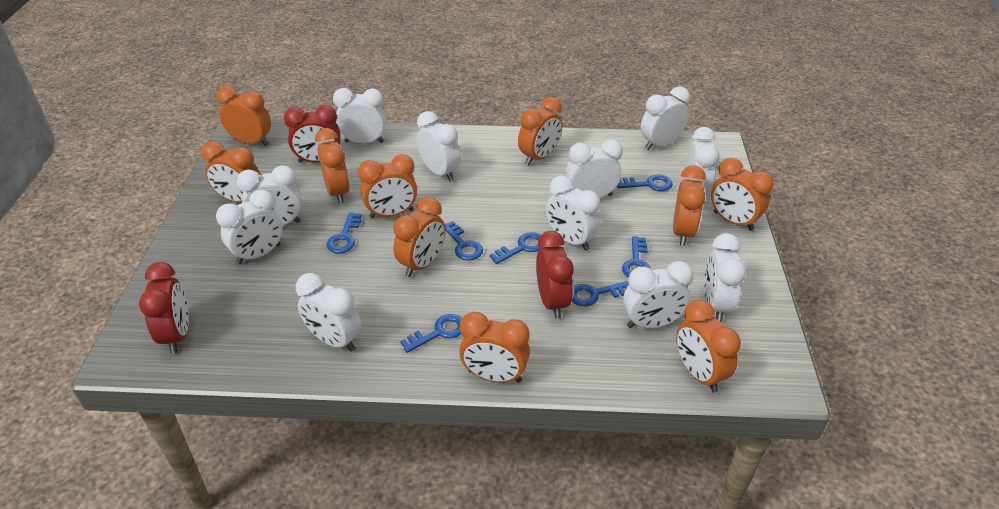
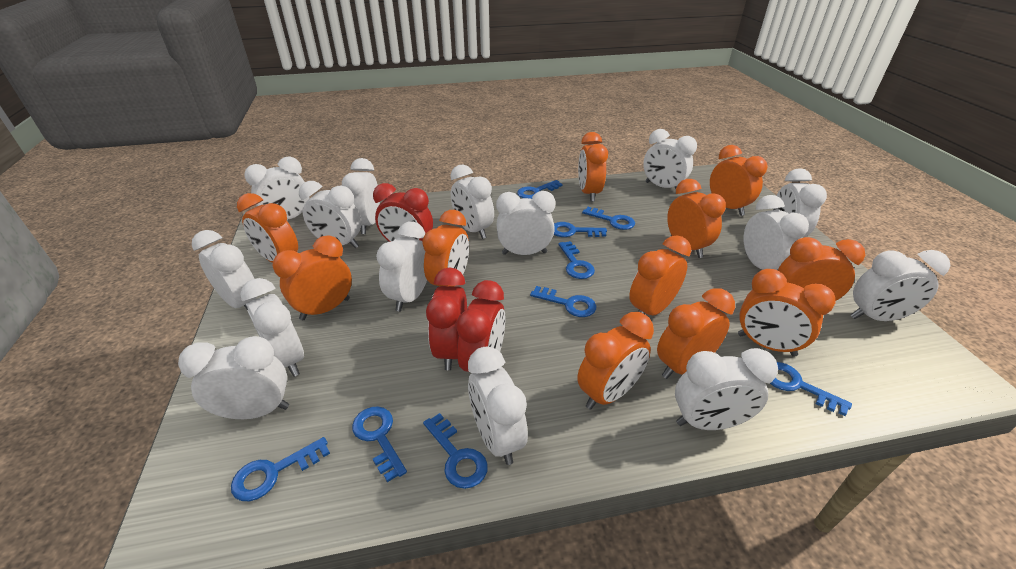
blue key: [327,212,362,253] [400,314,462,353] [445,221,483,261] [489,232,544,264] [572,281,629,306] [617,174,673,191] [622,236,651,278] = 7 -> [231,437,330,501] [352,406,407,482] [423,413,488,489] [517,180,563,199] [530,286,597,317] [554,222,607,237] [558,241,595,279] [582,207,635,230] [770,362,852,416] = 9
orange clock: [201,141,261,203] [216,86,271,146] [315,128,350,204] [358,154,417,219] [393,197,446,277] [459,312,530,383] [518,97,562,165] [673,165,706,246] [676,300,741,393] [711,158,774,231] = 10 -> [237,193,298,263] [272,235,352,320] [422,210,469,287] [577,312,654,410] [578,132,608,202] [629,235,691,315] [657,288,735,379] [667,179,726,258] [710,145,768,216] [738,269,835,357] [778,237,865,301] = 11
white clock: [216,189,283,264] [236,165,301,226] [296,273,361,352] [333,88,386,143] [417,111,461,182] [546,175,601,251] [566,139,623,198] [623,261,693,328] [641,86,690,150] [686,127,719,195] [704,233,746,322] = 11 -> [178,336,289,419] [192,230,257,310] [240,278,304,377] [244,157,310,220] [299,181,362,248] [342,158,380,234] [376,222,427,311] [450,164,494,239] [468,346,528,465] [496,191,556,255] [643,129,697,189] [675,348,778,430] [744,195,809,270] [773,168,827,238] [851,250,951,321] = 15

